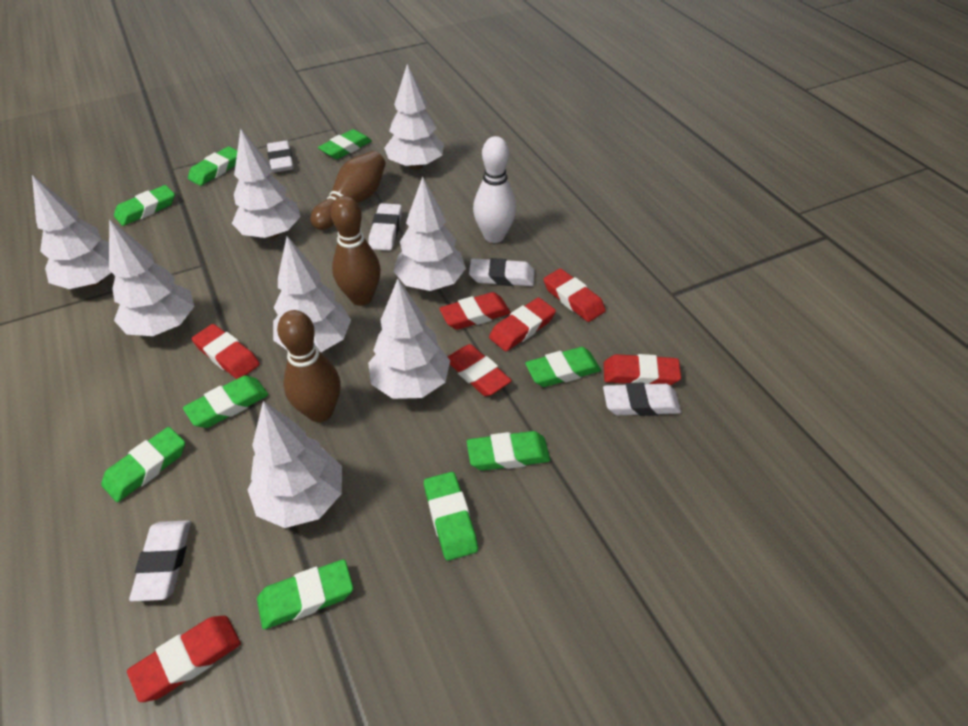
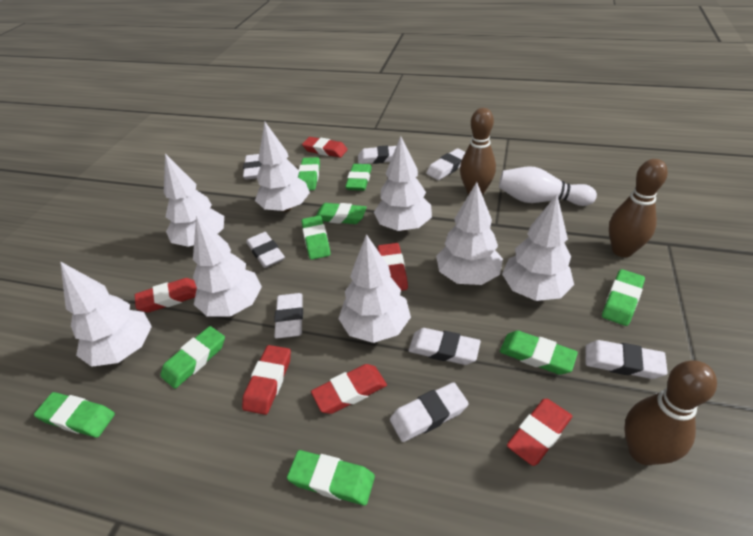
red eraser: [127,616,241,702] [192,324,260,379] [439,292,511,330] [448,344,512,396] [489,297,556,351] [543,268,606,322] [604,354,681,386] = 7 -> [135,278,197,313] [242,345,291,415] [302,137,348,158] [311,364,387,414] [377,243,408,291] [507,399,573,466] = 6
white eraser: [129,520,191,601] [267,141,294,173] [368,203,402,251] [469,258,535,286] [603,383,681,416] = 5 -> [243,154,262,180] [246,232,285,268] [274,293,303,338] [358,145,396,164] [390,382,469,442] [408,328,481,365] [426,148,465,180] [585,340,668,379] = 8

